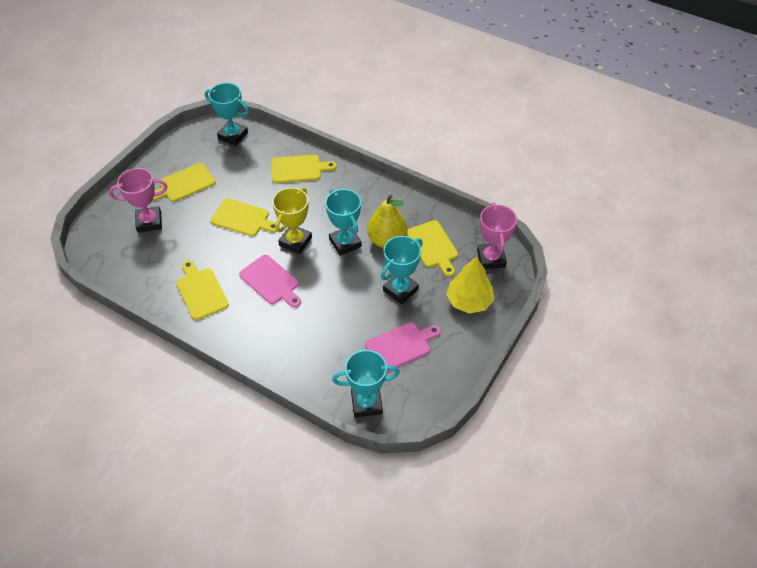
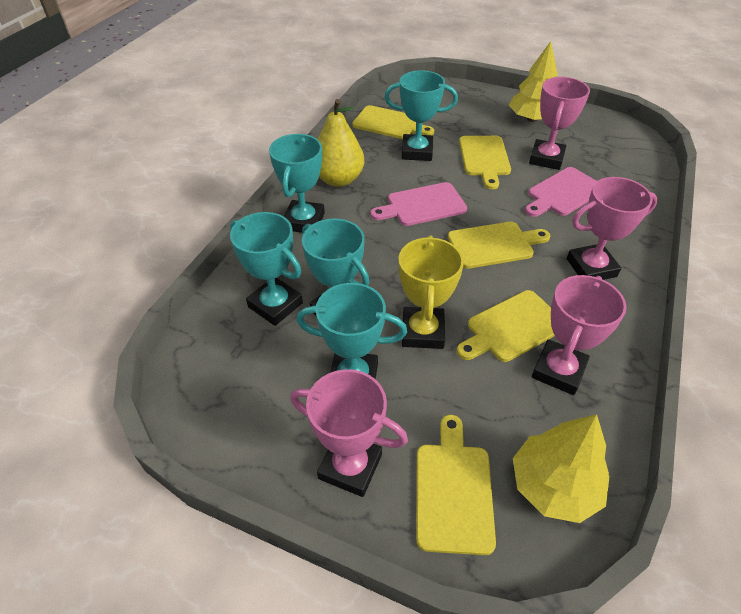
pink trophy: [109,168,167,233] [477,203,517,269] = 2 -> [290,369,408,497] [529,77,590,170] [532,275,627,395] [567,177,658,280] = 4
turquoise trophy: [205,83,249,146] [325,189,362,256] [332,350,400,418] [381,236,423,304] = 4 -> [230,212,303,326] [269,134,325,233] [297,283,407,379] [302,219,369,315] [384,70,458,161] = 5
yellow tree: [446,256,495,314] = 1 -> [509,41,558,122] [513,414,610,523] = 2

